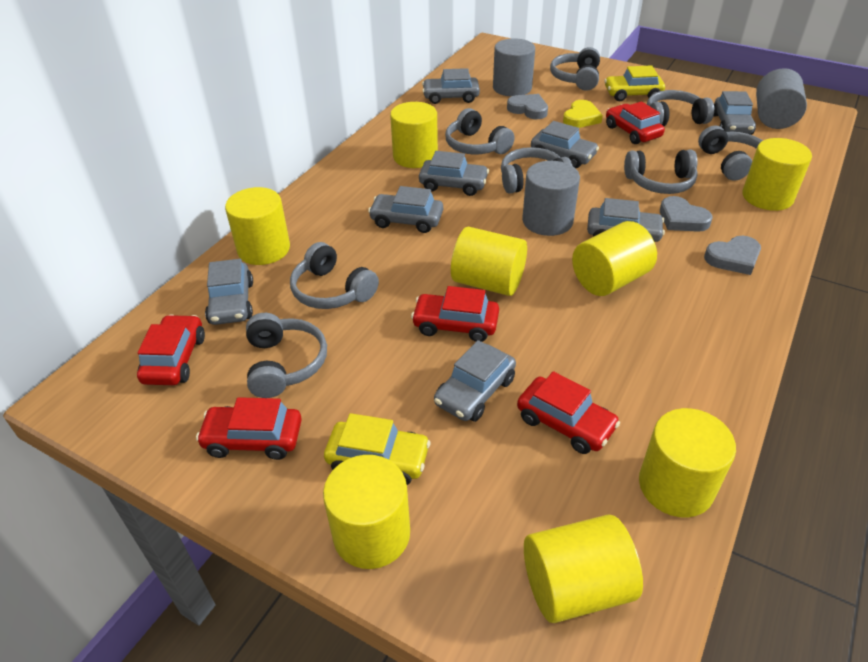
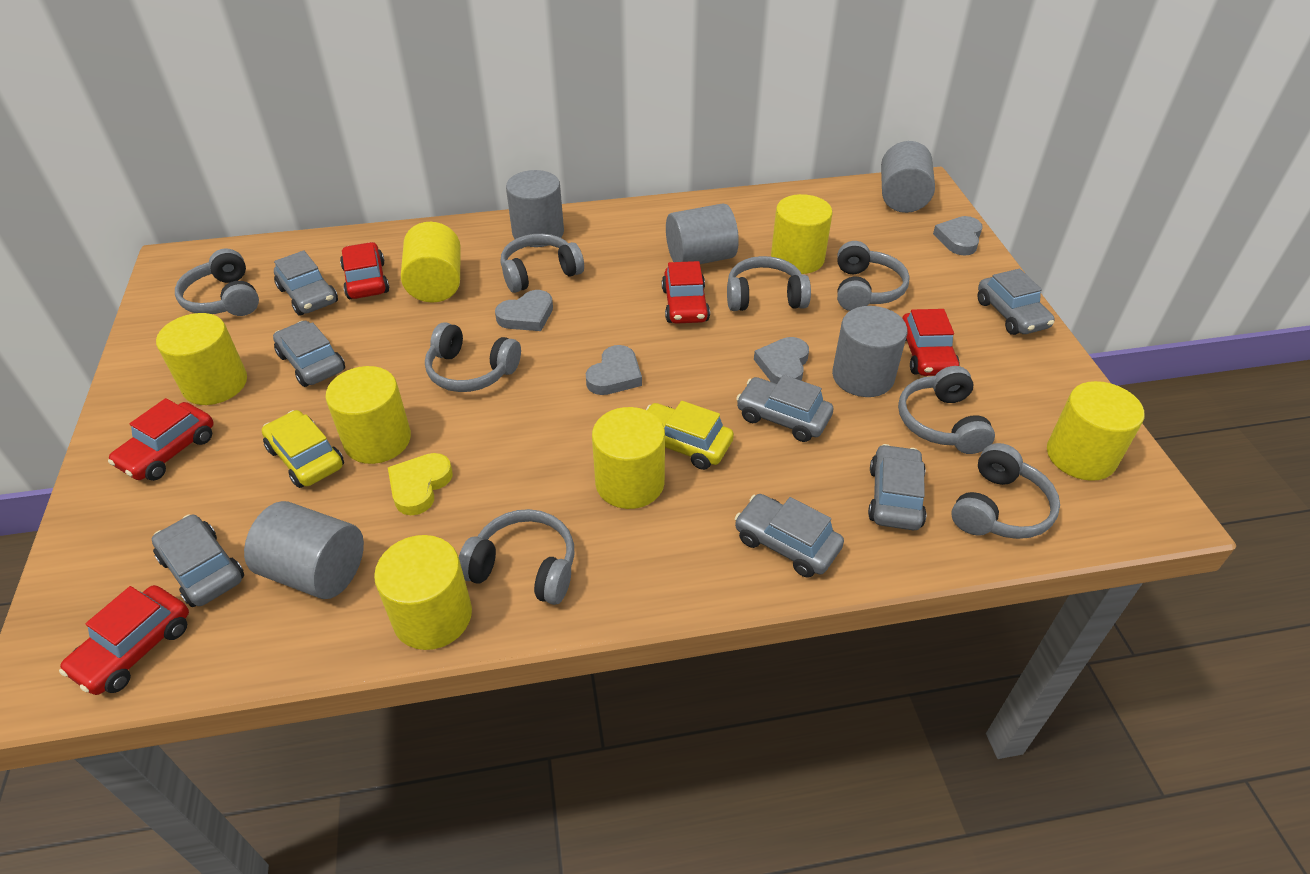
grey car: [205,259,253,325] [368,186,443,233] [419,151,489,196] [422,68,480,104] [434,340,516,422] [531,121,599,168] [587,198,665,242] [714,91,756,135] = 8 -> [152,515,244,607] [273,321,345,387] [274,250,338,316] [735,494,844,578] [736,375,834,442] [868,444,927,530] [977,269,1055,335] = 7
grey cylinder: [493,38,535,97] [522,161,580,236] [756,68,807,129] = 3 -> [244,501,364,599] [506,170,564,247] [666,203,739,264] [832,306,907,397] [881,141,935,213] = 5
grey heart: [507,94,548,119] [660,196,712,232] [704,236,761,275] = 3 -> [495,290,553,331] [586,345,642,395] [754,337,809,384] [933,216,983,256] = 4
yellow cylinder: [225,187,290,265] [323,455,410,569] [390,102,438,168] [451,227,527,296] [524,514,643,623] [572,221,657,296] [639,408,736,518] [742,138,812,211] = 8 -> [156,313,247,405] [325,366,411,464] [374,535,472,650] [401,222,461,303] [592,407,665,509] [771,194,833,274] [1047,381,1144,481] = 7

